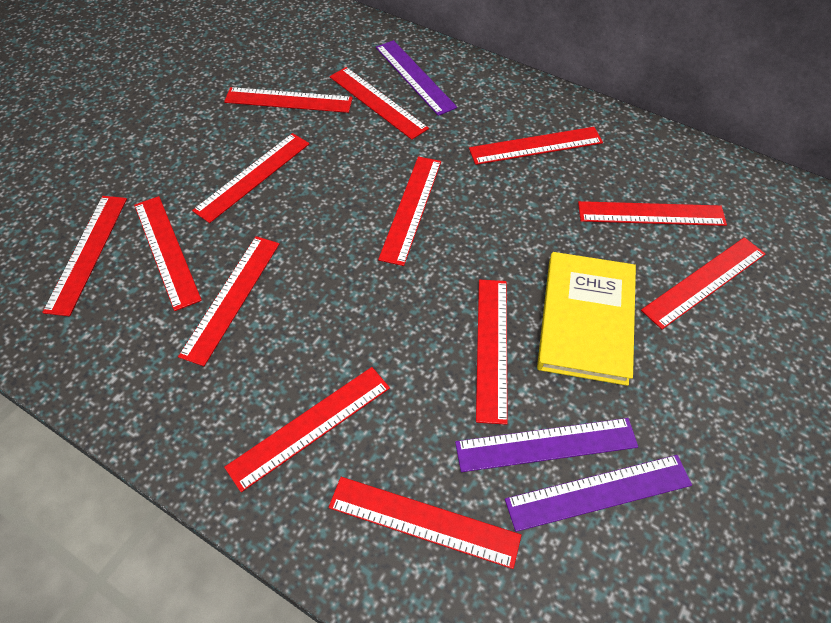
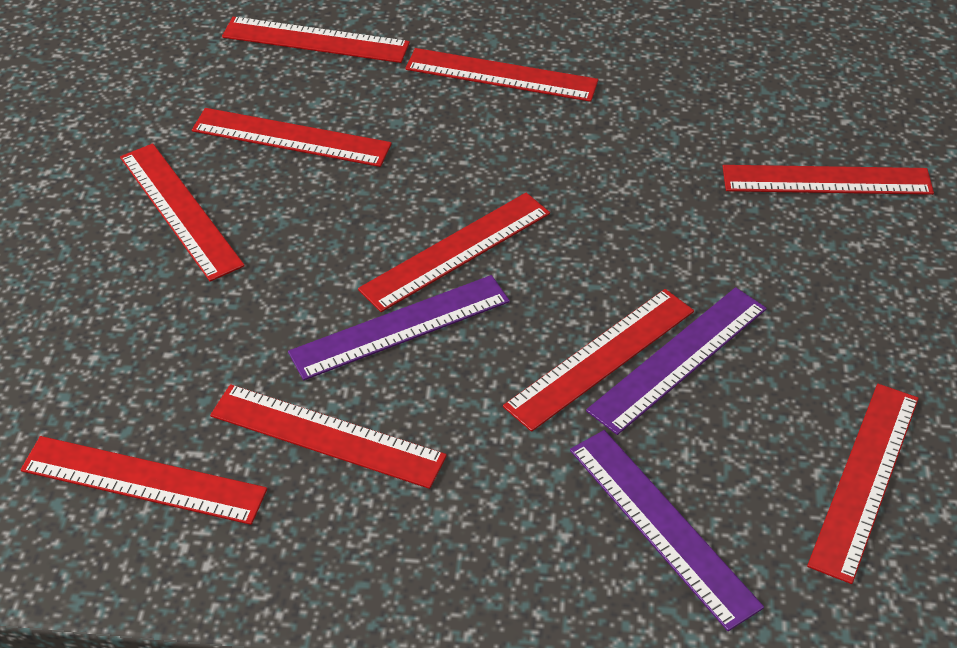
red ruler: [42,196,127,316] [134,196,202,311] [178,236,279,366] [192,133,309,223] [224,87,353,113] [224,367,390,492] [329,477,521,569] [330,67,429,140] [378,157,441,266] [469,127,603,165] [476,280,508,425] [578,201,727,226] [641,237,765,329] = 13 -> [20,436,267,525] [120,143,245,282] [192,108,392,167] [210,384,447,489] [222,17,410,63] [358,193,550,312] [405,48,598,102] [503,289,694,432] [723,165,934,195] [807,384,919,584] = 10
yellow book: [537,252,636,386] = 1 -> none = 0

